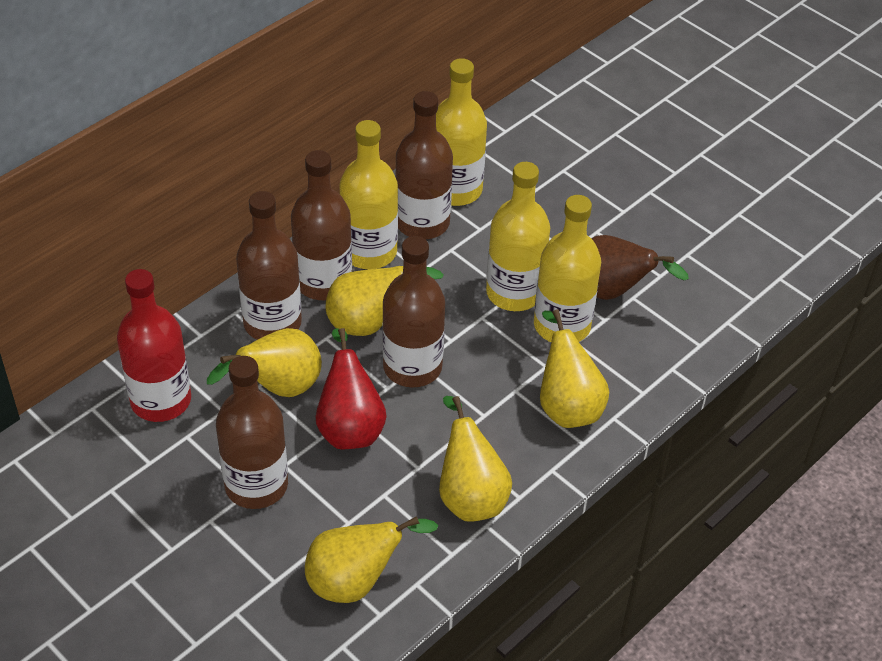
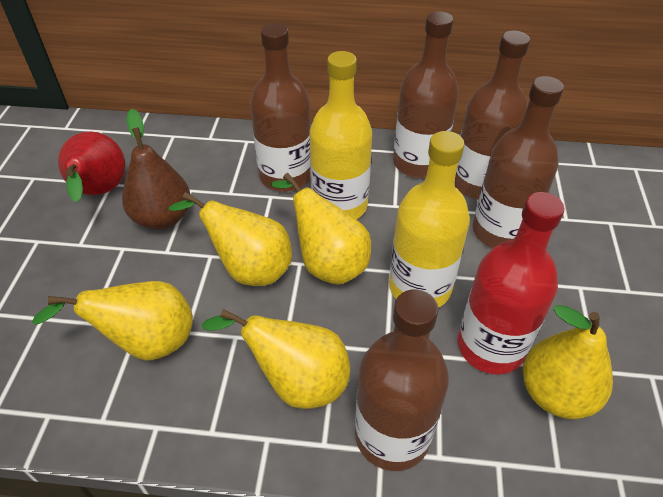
yellow bottle: [339,120,398,269] [436,58,487,206] [486,162,550,311] [534,195,601,342] = 4 -> [310,51,372,219] [389,131,470,307] = 2

